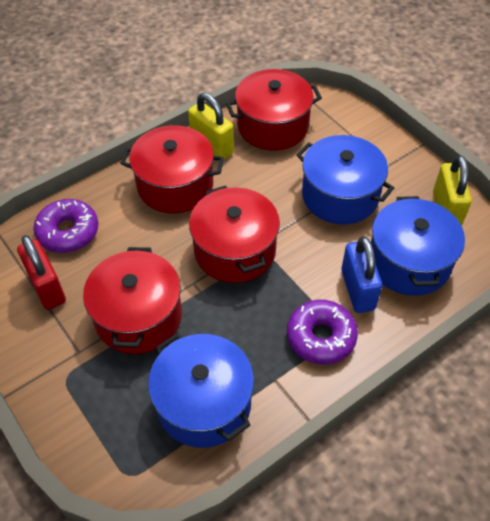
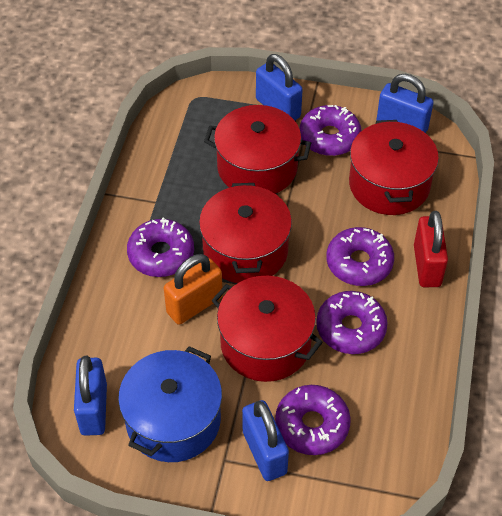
blue padlock: [341,237,382,313] = 1 -> [74,356,107,436] [242,400,289,481] [256,54,303,120] [376,74,433,133] = 4
blue pot: [148,333,254,448] [296,135,394,224] [371,196,465,296] = 3 -> [118,346,222,462] = 1
orange padlock: none = 0 -> [164,254,223,325] = 1
purple donut: [33,199,98,253] [287,300,358,365] = 2 -> [127,217,194,277] [275,385,351,455] [300,105,361,156] [316,291,388,354] [326,227,394,286] = 5
yellow padlock: [188,93,234,160] [433,155,472,226] = 2 -> none = 0

